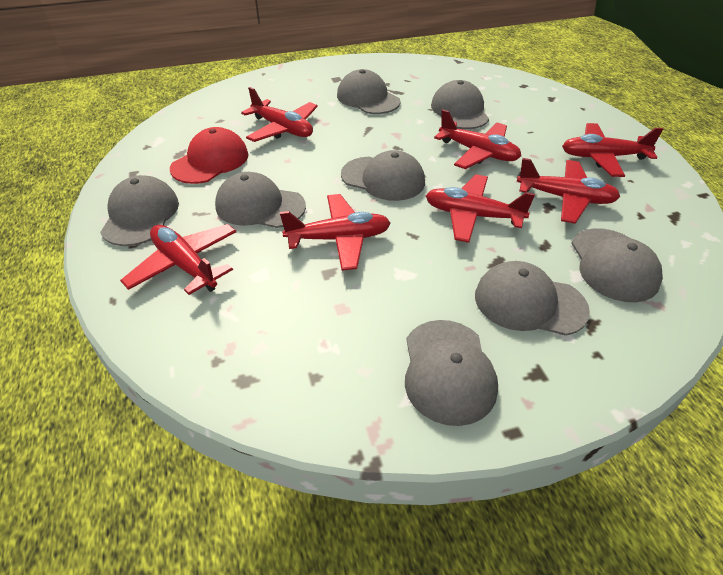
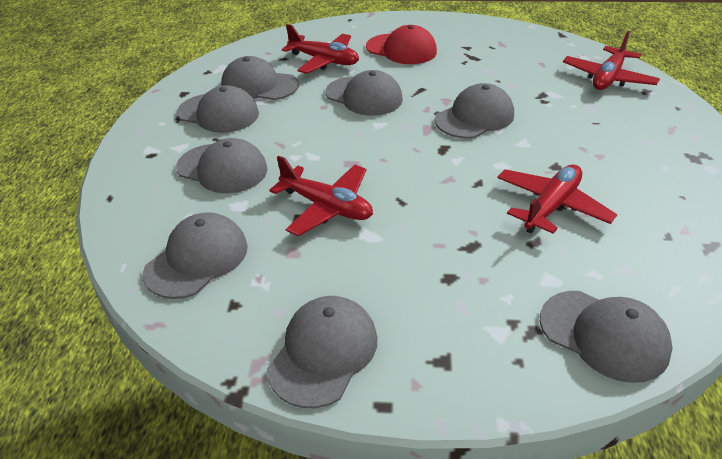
red plane: [120,224,236,295] [241,87,318,142] [280,194,390,271] [426,174,535,243] [434,109,521,169] [517,158,620,224] [562,123,663,177] = 7 -> [269,156,373,236] [282,24,359,74] [497,165,617,234] [563,31,660,90] = 4

